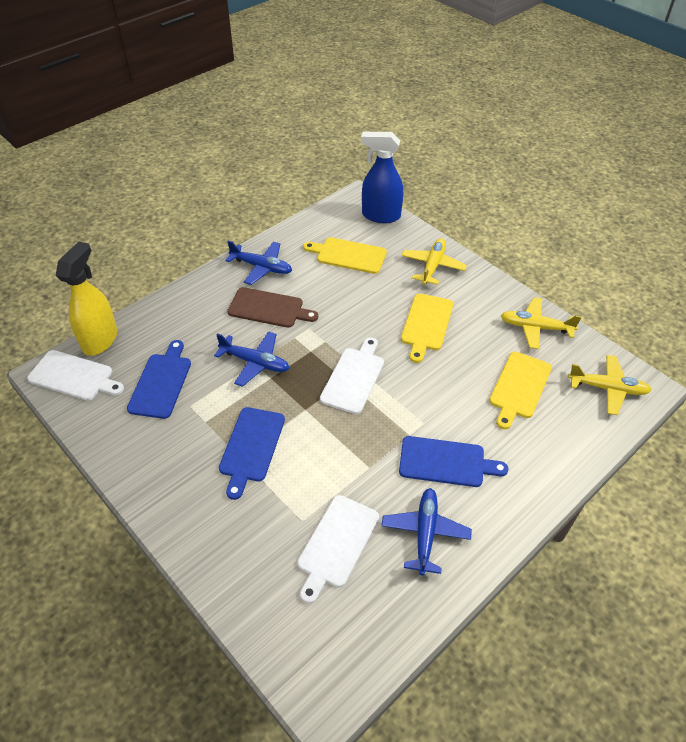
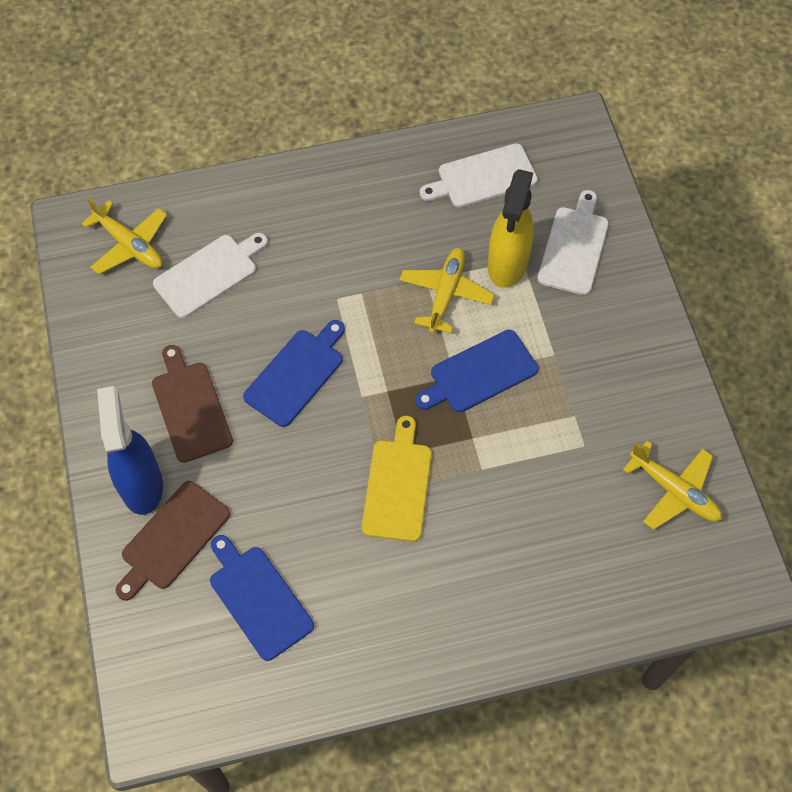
blue plane: [214,331,289,387] [225,241,292,285] [381,488,472,576] = 3 -> none = 0
brown cutting board: [227,287,318,328] = 1 -> [115,481,230,601] [152,345,233,463] = 2
yellow cutting board: [303,237,387,274] [401,293,453,363] [489,352,552,429] = 3 -> [362,416,432,542] = 1

